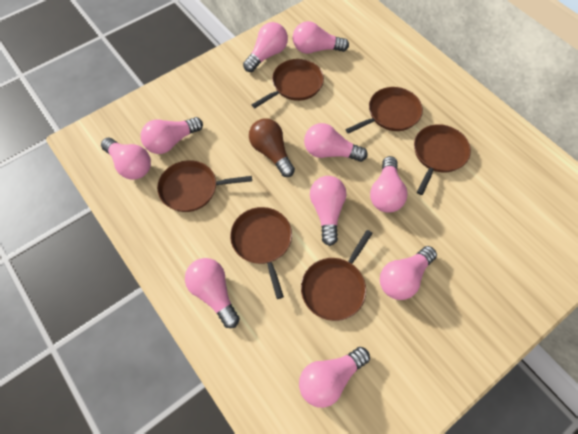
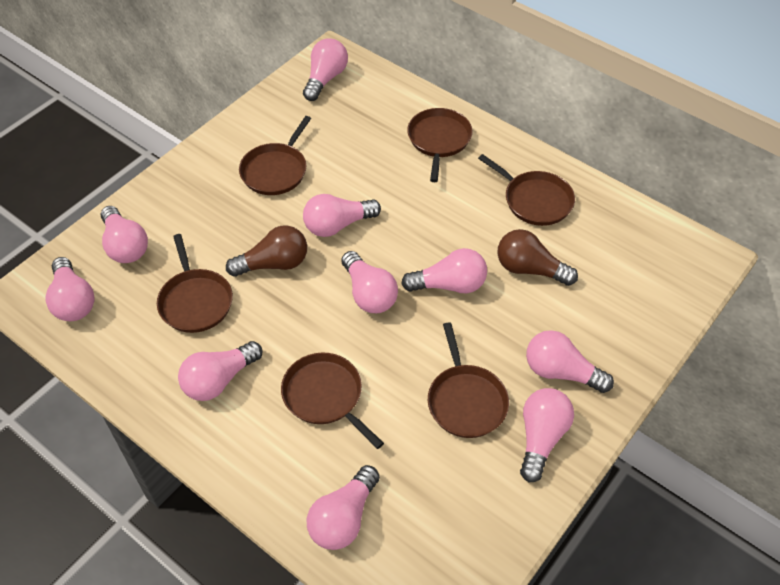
brown light bulb: [249,118,295,177] = 1 -> [226,225,307,277] [497,229,578,286] = 2

